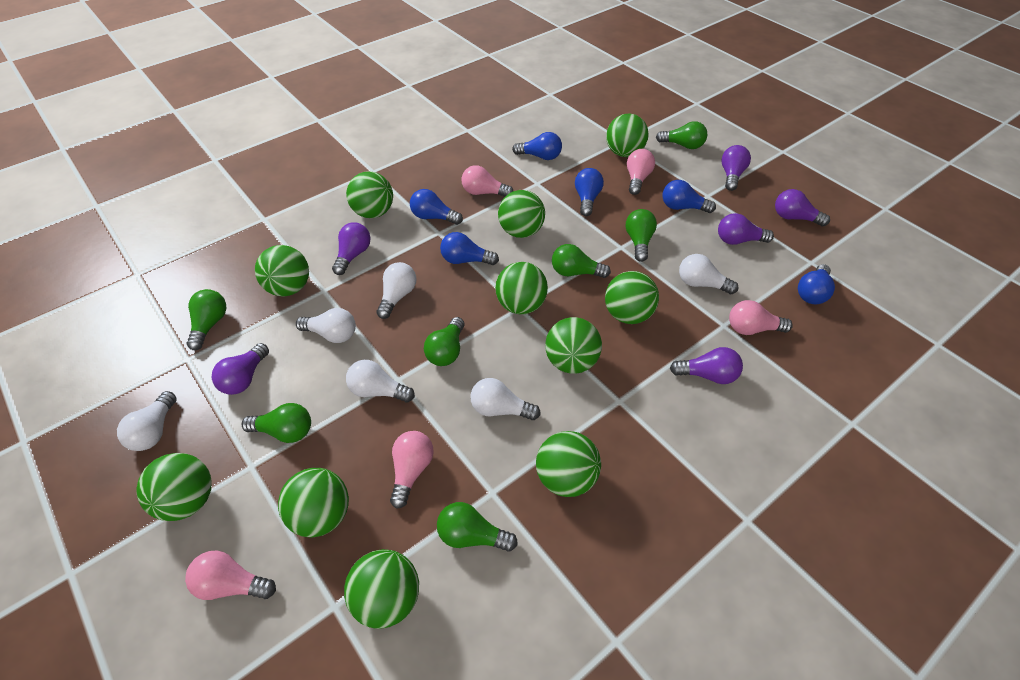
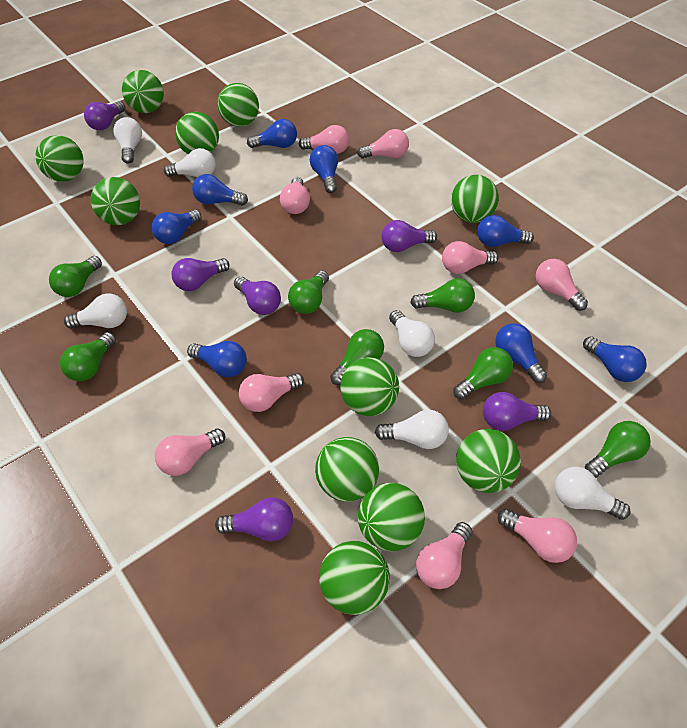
blue light bulb: [410,189,463,225] [440,232,499,265] [512,132,562,160] [575,168,604,216] [663,180,716,213] [798,264,835,304] = 6 -> [152,209,202,244] [187,341,247,377] [192,174,248,206] [247,119,297,148] [310,145,338,193] [477,215,534,247] [495,323,547,383] [583,336,647,382] = 8
pink light bulb: [185,550,276,600] [390,431,434,509] [461,165,513,197] [627,149,655,195] [729,300,793,335] = 5 -> [155,428,225,476] [239,373,304,412] [280,177,310,214] [299,125,349,154] [357,129,409,159] [416,522,472,589] [442,241,498,274] [498,509,577,563] [536,259,588,311] = 9

